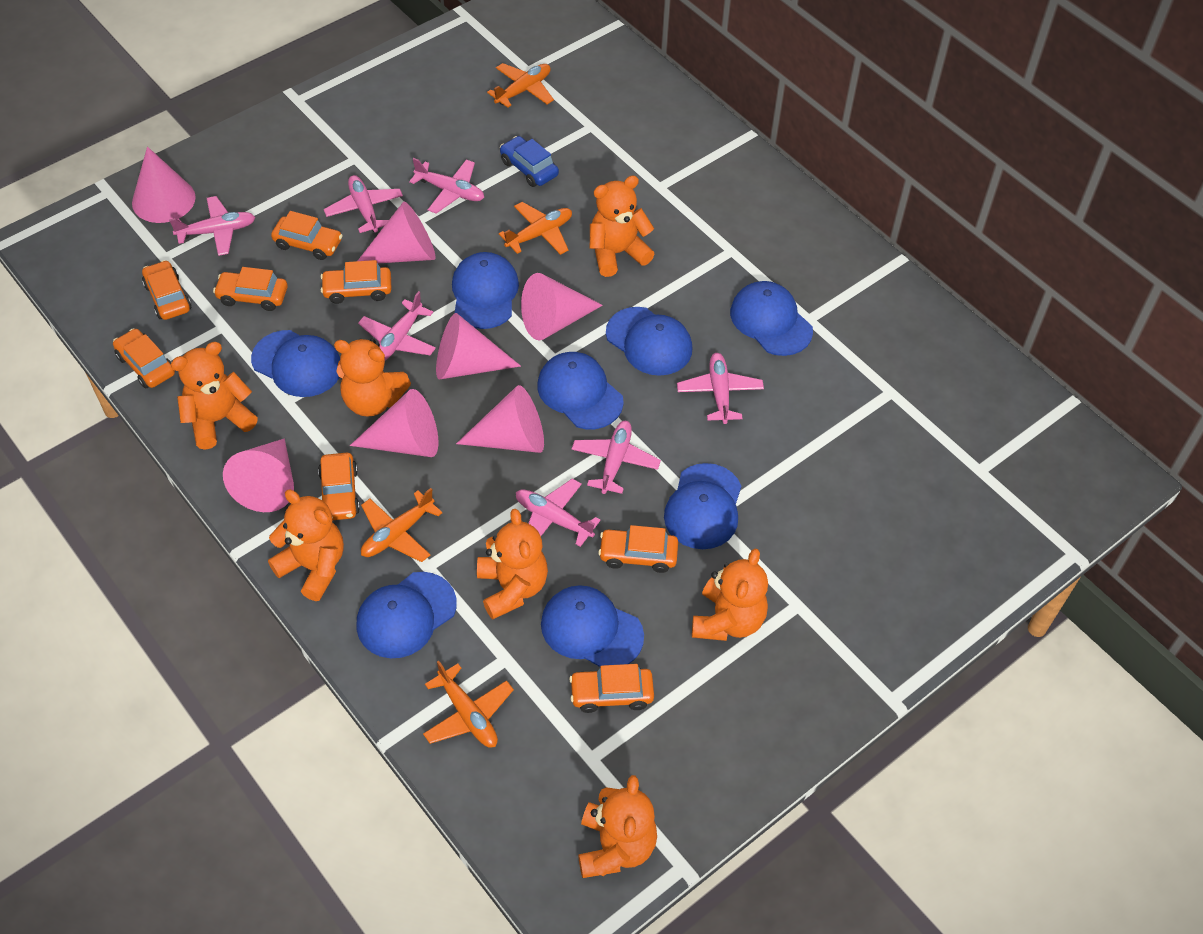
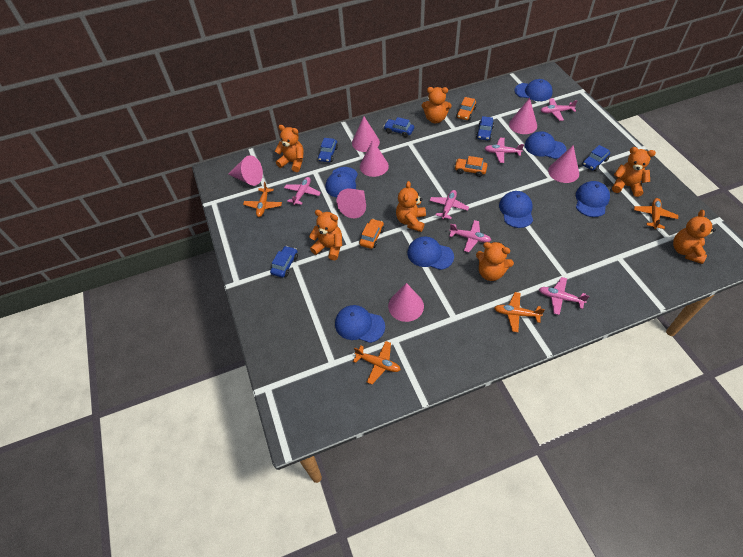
blue cap: [251,330,340,397] [357,572,457,658] [452,252,519,329] [537,352,624,429] [541,585,644,667] [606,307,692,376] [664,463,741,549] [730,281,813,356] = 8 -> [325,167,358,197] [335,305,385,343] [408,236,454,270] [499,191,533,228] [515,79,553,101] [525,131,567,159] [576,181,610,217] = 7
blue car: [500,136,559,187] = 1 -> [270,246,298,278] [318,138,338,162] [384,117,414,137] [476,116,494,140] [582,145,610,171] = 5
orange car: [113,328,175,388] [142,260,191,320] [213,267,288,311] [271,211,343,260] [318,453,360,520] [321,260,392,304] [569,664,654,713] [598,525,678,573] = 8 -> [359,219,384,249] [454,156,488,177] [456,97,476,120] = 3
pink plane: [169,196,255,256] [324,175,403,233] [358,291,436,361] [409,158,484,214] [516,479,601,547] [572,421,661,494] [677,353,764,424] = 7 -> [284,177,321,205] [429,190,469,219] [449,220,491,252] [484,138,524,163] [539,277,589,315] [540,98,577,121] = 6

